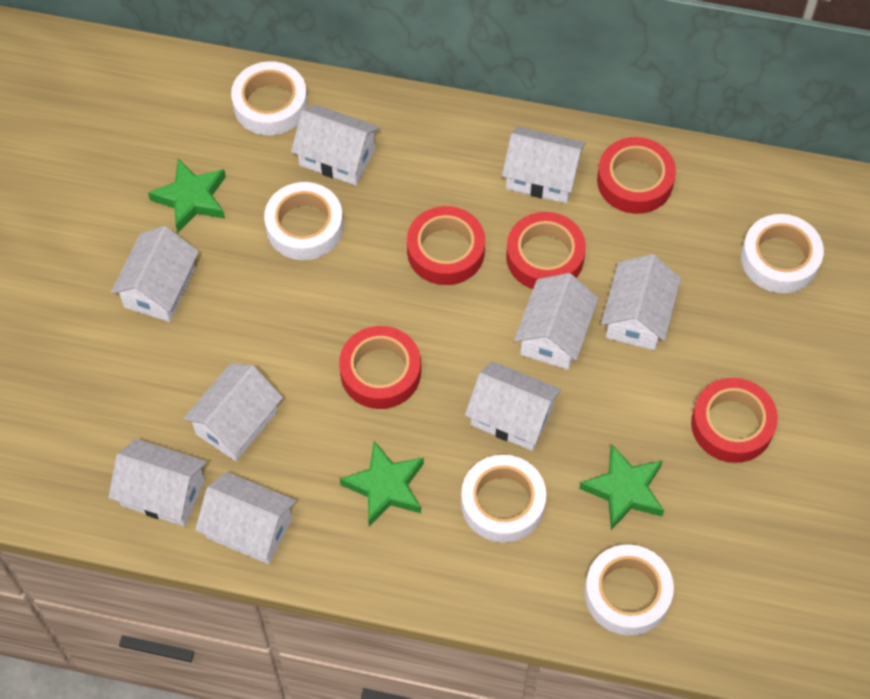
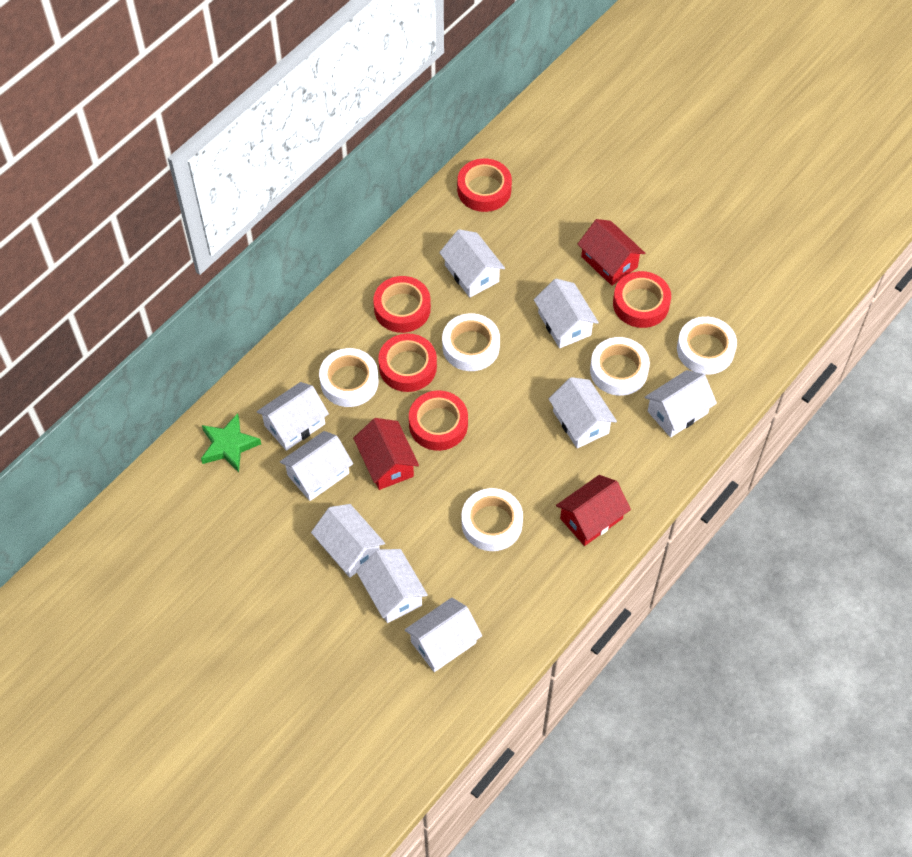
green star: [148,159,226,233] [340,441,424,526] [579,445,664,530] = 3 -> [201,413,261,472] = 1
red house: none = 0 -> [353,418,419,490] [556,475,631,546] [578,219,645,286] = 3

